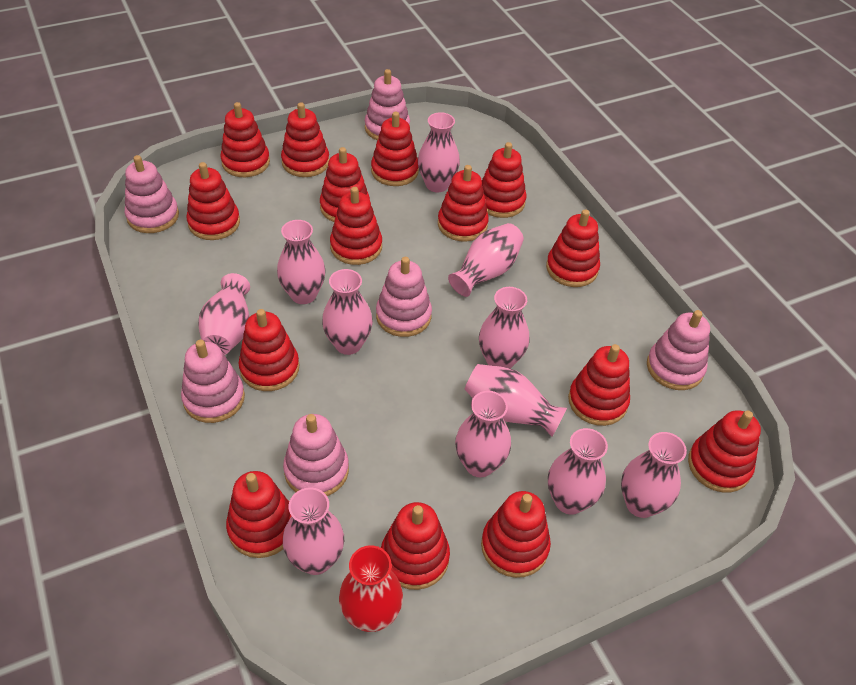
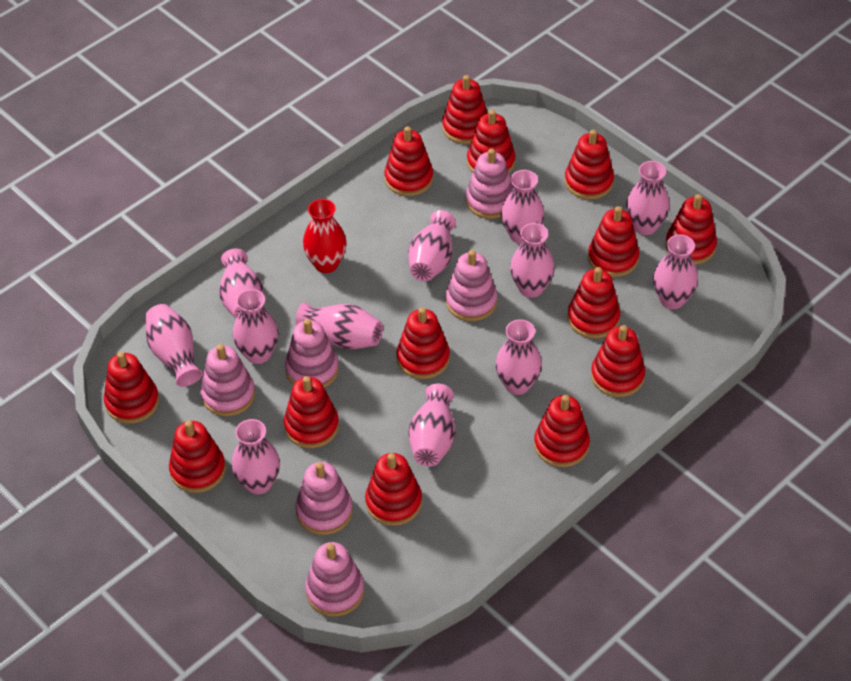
pink vase: [198,273,250,355] [277,220,326,304] [283,487,344,575] [322,269,373,355] [418,112,460,193] [448,223,524,297] [455,391,511,477] [465,364,567,437] [479,287,529,369] [548,428,608,515] [621,432,687,518] = 11 -> [146,304,203,387] [219,249,264,319] [232,419,280,495] [233,289,279,364] [295,302,383,349] [408,210,456,281] [408,383,455,467] [495,319,542,395] [501,170,544,244] [510,223,555,298] [626,161,670,235] [653,234,698,309] = 12
red stacking toy: [186,162,240,240] [221,102,270,177] [226,471,292,558] [239,309,299,391] [281,102,329,177] [320,147,370,222] [330,187,382,265] [371,112,419,186] [381,502,450,590] [438,165,489,242] [481,491,551,578] [482,142,526,218] [546,209,600,287] [568,344,630,426] [688,410,761,493] = 15 -> [104,352,159,424] [169,421,226,493] [284,376,339,448] [365,453,422,526] [384,126,433,196] [397,307,450,379] [442,75,488,144] [467,110,515,173] [534,395,590,467] [565,130,614,199] [568,267,620,338] [588,206,639,277] [591,325,645,397] [665,194,717,265] = 14

